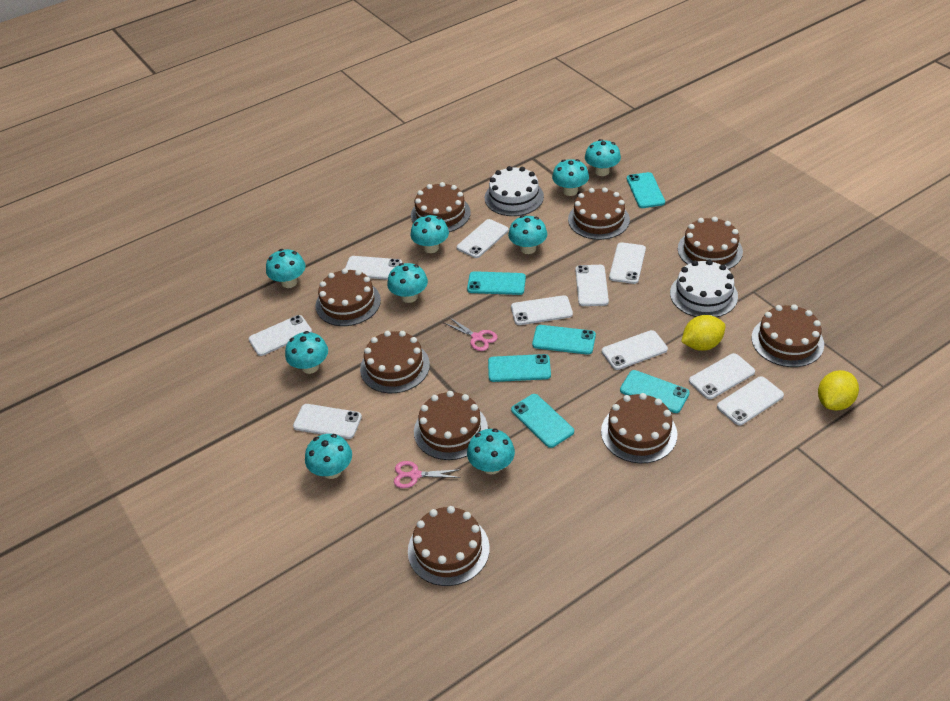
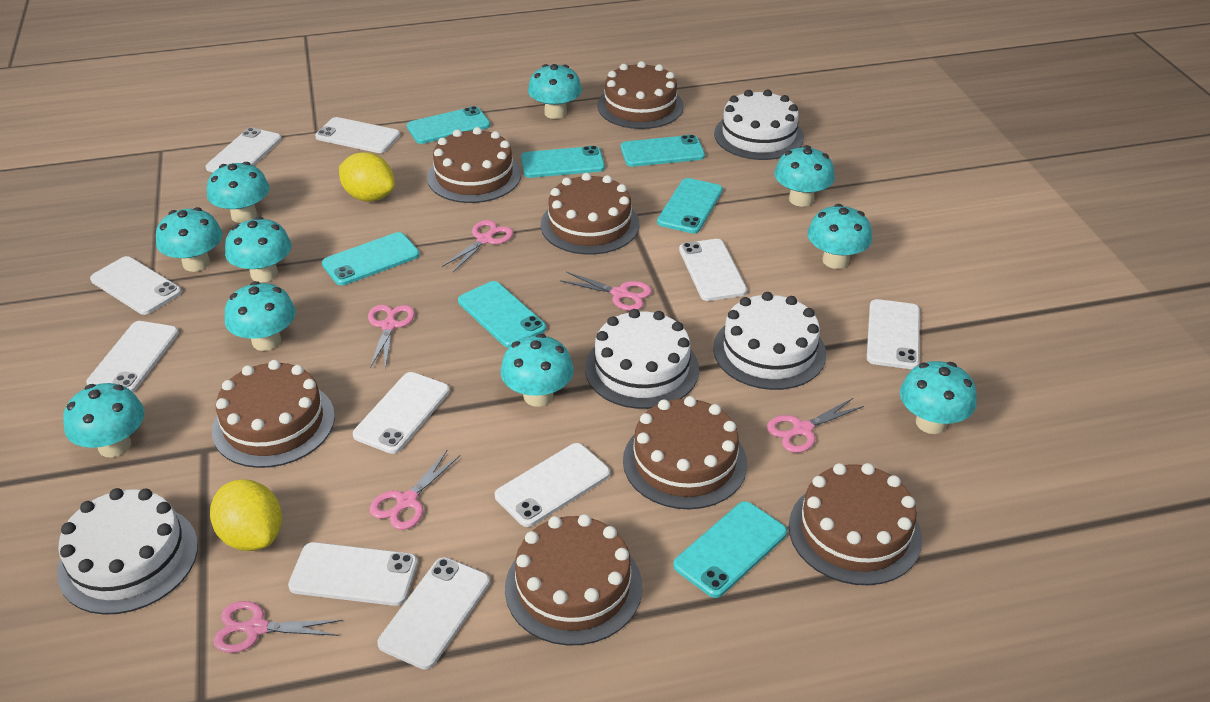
brown cake: [316,268,381,326] [360,331,430,393] [408,506,490,586] [411,182,471,232] [414,391,488,460] [568,187,630,240] [601,393,677,463] [678,217,743,269] [752,304,824,367] = 9 -> [212,360,335,468] [427,127,521,203] [505,514,642,646] [541,173,639,255] [597,61,684,129] [623,396,747,509] [789,463,922,585] = 7
pink scissors: [394,461,461,488] [444,317,498,351] = 2 -> [213,601,342,653] [368,305,415,369] [370,450,460,530] [442,220,513,272] [560,272,652,311] [767,398,864,453] = 6
turquoise mushroom: [266,249,305,288] [285,331,328,374] [305,434,352,479] [387,263,428,303] [411,215,449,253] [467,429,515,474] [508,215,547,254] [552,159,589,196] [585,139,621,176] = 9 -> [63,383,145,457] [156,207,222,272] [207,162,269,223] [225,216,291,283] [225,281,296,351] [501,334,574,407] [528,64,582,119] [774,145,835,207] [808,204,872,269] [900,361,977,434] = 10
turquoise phone: [467,271,526,295] [488,354,551,382] [511,394,574,448] [532,325,596,355] [620,370,690,413] [627,172,665,208] = 6 -> [322,232,420,286] [407,106,490,144] [458,281,546,348] [521,146,605,178] [621,135,705,167] [657,178,723,234] [673,501,787,598] = 7
white cake: [485,166,544,216] [670,260,738,317] = 2 -> [57,488,198,615] [585,309,699,409] [713,292,826,390] [714,89,804,160] = 4

